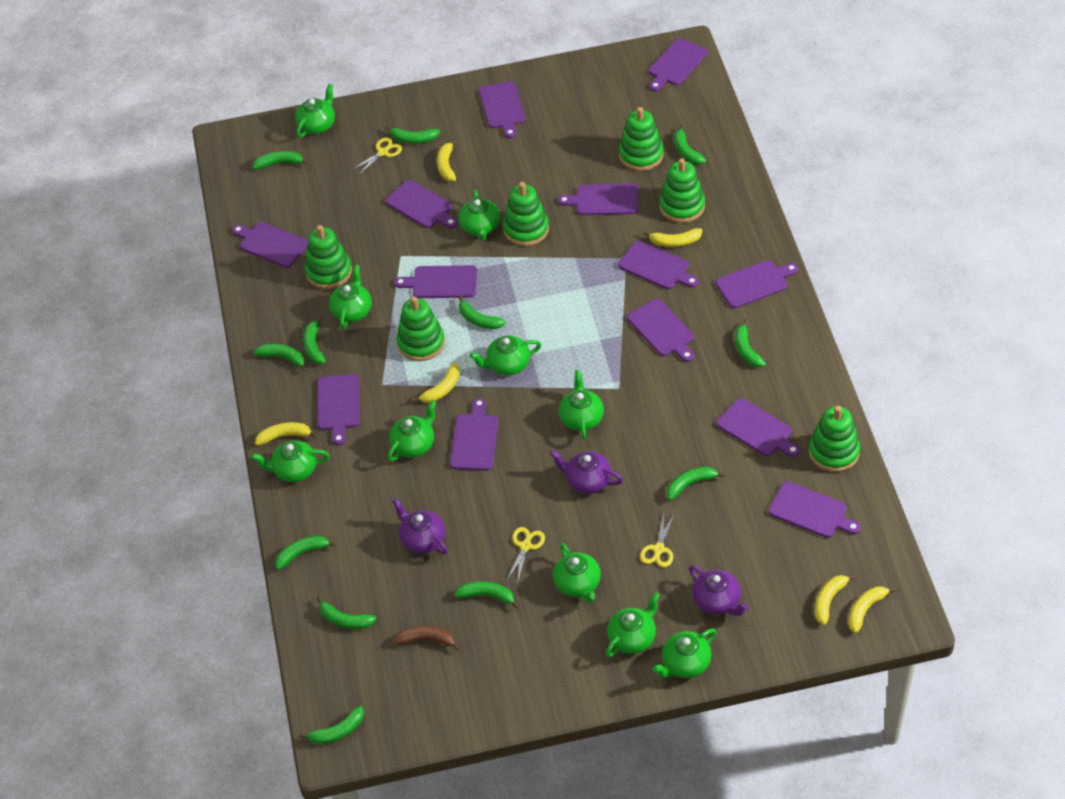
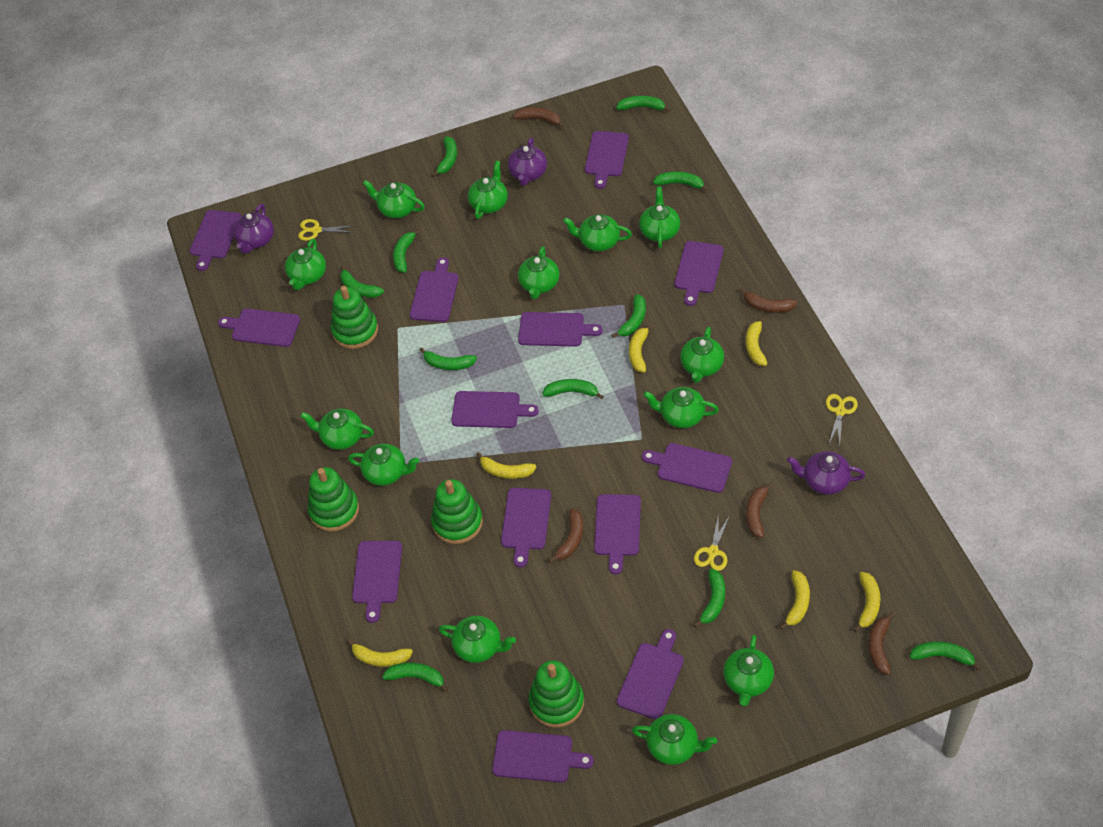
brown banana: [393,626,460,650] = 1 -> [513,107,564,128] [548,509,583,563] [740,288,798,313] [746,482,774,538] [869,612,895,675] = 5
green banana: [253,151,309,169] [254,344,307,372] [275,536,337,570] [299,706,364,744] [303,316,326,364] [317,596,376,629] [386,125,440,143] [454,581,519,609] [459,295,506,329] [667,467,725,500] [674,125,706,164] [735,319,766,367] = 12 -> [340,265,384,298] [382,663,449,692] [393,229,421,273] [419,347,477,370] [431,137,457,177] [542,379,604,399] [611,294,646,338] [616,96,670,112] [653,171,708,192] [694,569,725,627] [909,641,981,671] = 11
green stacking toy: [305,225,352,289] [397,296,445,361] [503,182,549,246] [619,107,664,171] [659,158,705,223] [809,406,860,472] = 6 -> [308,467,359,532] [331,286,378,349] [431,479,483,544] [529,660,584,728] = 4
green teapot: [252,440,329,482] [295,84,335,138] [329,265,372,329] [388,400,436,461] [459,190,500,241] [470,336,541,375] [553,543,601,603] [559,370,604,439] [606,592,660,657] [653,628,717,678] = 10 -> [285,239,326,290] [300,409,374,450] [348,444,419,486] [363,180,425,218] [439,616,516,663] [468,161,508,219] [518,246,559,299] [563,214,632,251] [632,714,717,765] [639,187,680,248] [643,387,719,428] [680,327,724,383] [723,635,774,707] = 13

